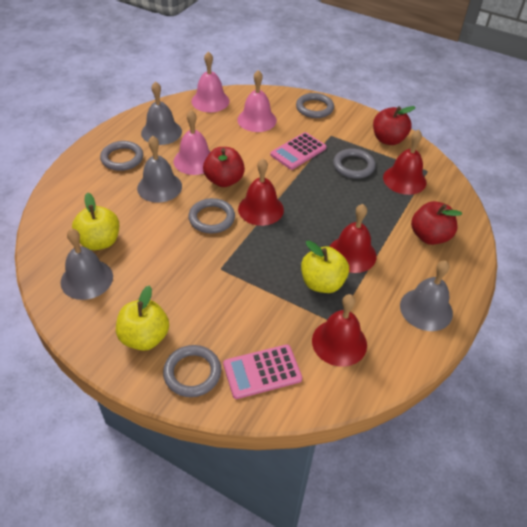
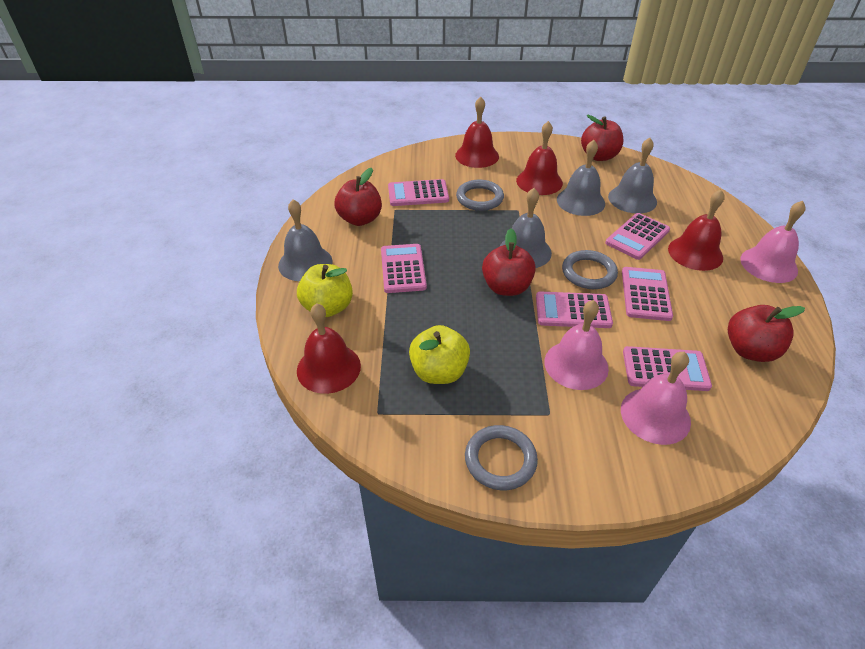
grey ring: [100,141,143,171] [163,345,221,397] [188,198,235,234] [296,93,334,118] [333,148,376,179] = 5 -> [456,180,504,211] [465,425,538,490] [562,250,618,289] = 3
pink calculator: [223,344,302,399] [270,132,326,170] = 2 -> [381,244,427,293] [388,179,449,206] [536,291,613,328] [605,213,670,260] [622,267,673,321] [623,346,712,391] = 6
red apple: [203,147,245,187] [373,106,416,145] [411,201,462,245] = 3 -> [334,168,382,226] [482,228,536,296] [581,115,623,161] [728,305,805,362] = 4
yellow apple: [72,193,119,250] [116,285,169,351] [301,241,349,293] = 3 -> [297,264,353,317] [409,325,470,384] = 2

